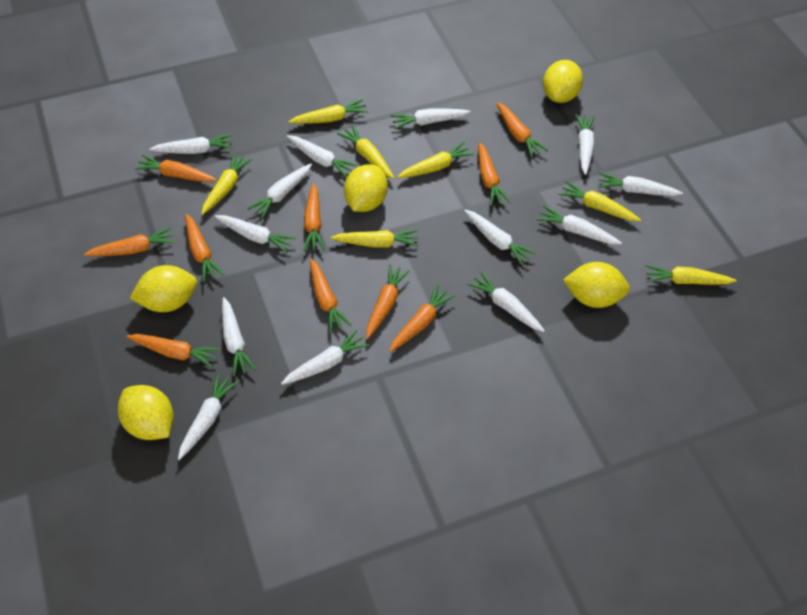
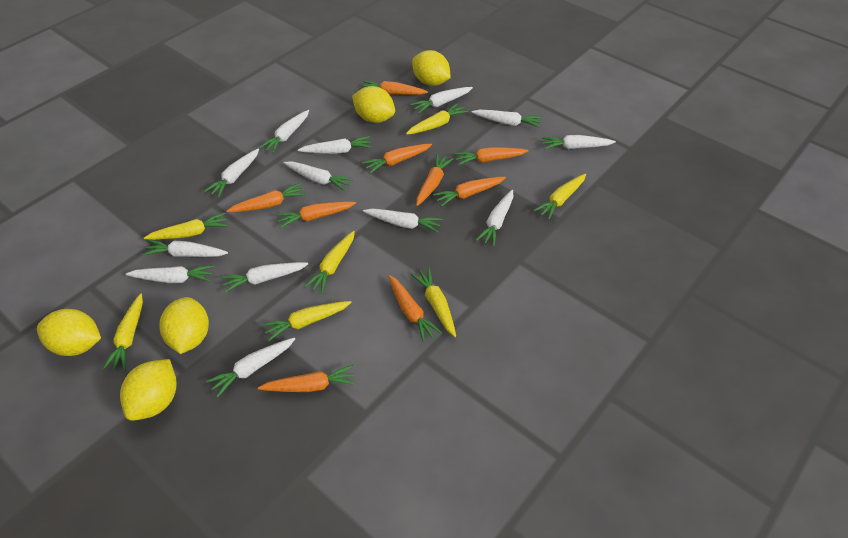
orange carrot: [84,227,176,256] [126,334,220,368] [134,155,217,182] [185,214,225,282] [303,183,325,251] [310,259,352,333] [366,264,410,339] [389,285,455,352] [478,142,510,206] [497,102,548,157] = 10 -> [227,183,306,212] [258,365,357,392] [276,201,356,228] [362,81,428,95] [362,144,432,174] [388,275,442,343] [416,154,454,206] [433,177,506,207] [454,147,529,165] = 9

